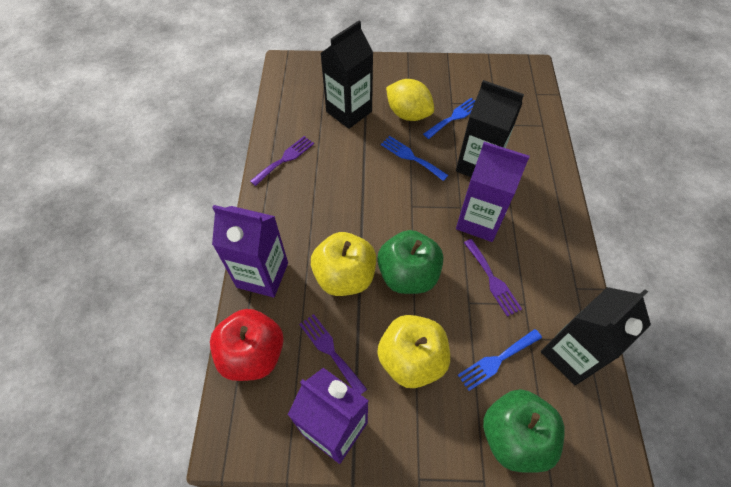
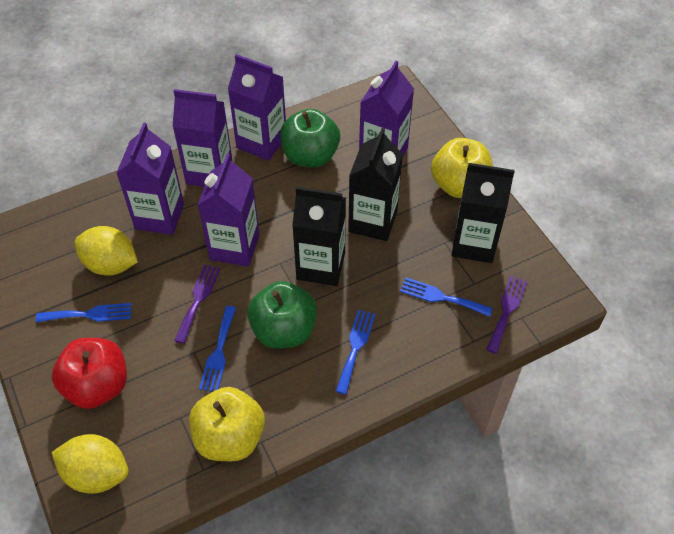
blue fork: [381,136,448,181] [423,98,475,139] [458,329,542,391] = 3 -> [36,303,132,323] [199,306,236,391] [336,310,375,395] [400,278,493,317] = 4
purple carton: [212,205,288,297] [288,368,369,464] [456,142,530,242] = 3 -> [117,123,184,235] [173,89,233,187] [198,154,259,267] [228,54,286,161] [359,61,414,158] = 5
purple fork: [250,136,314,186] [299,314,367,395] [464,239,522,317] = 3 -> [174,265,220,344] [486,276,527,354] = 2
yellow lemon: [386,79,434,121] = 1 -> [51,434,129,494] [75,226,138,276] = 2

